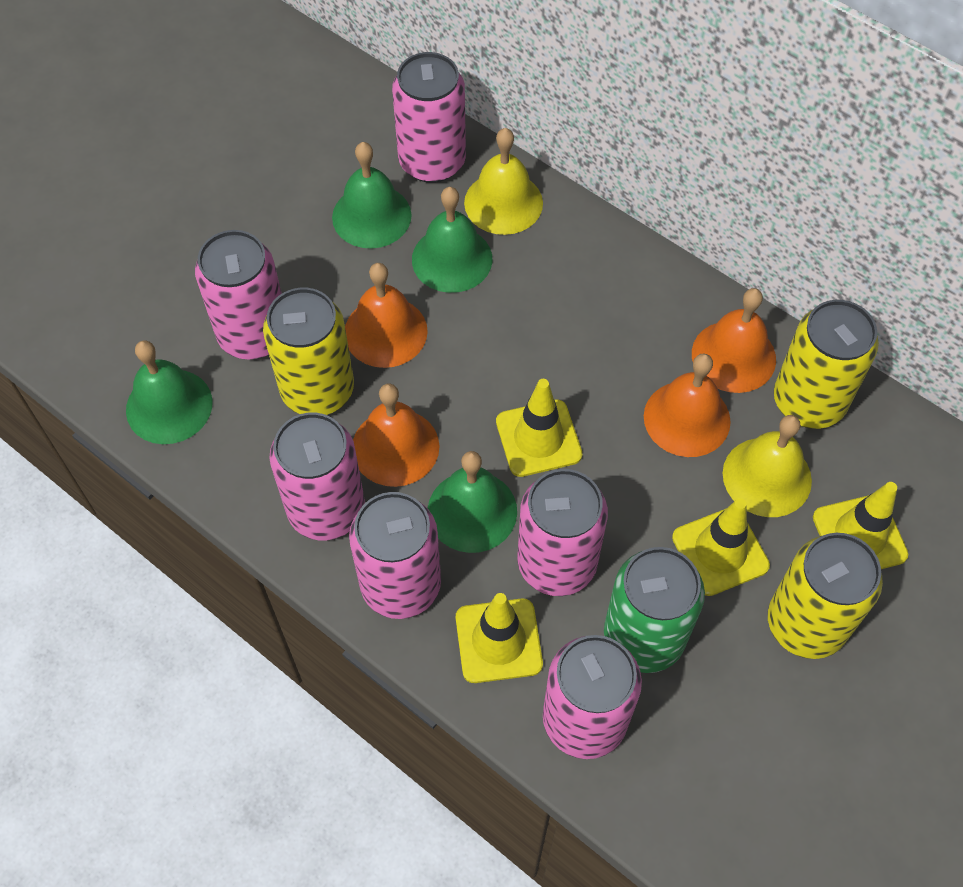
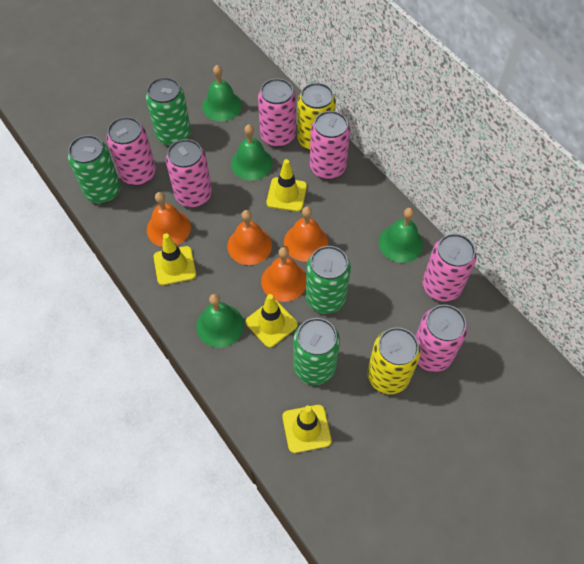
green can: [604,547,705,673] = 1 -> [68,135,121,203] [146,77,191,146] [293,318,340,385] [305,246,351,314] = 4
yellow bell: [464,128,543,235] [723,415,812,517] = 2 -> none = 0
yellow can: [263,288,354,415] [768,533,883,659] [774,300,879,429] = 3 -> [297,83,336,150] [367,327,421,394] = 2

